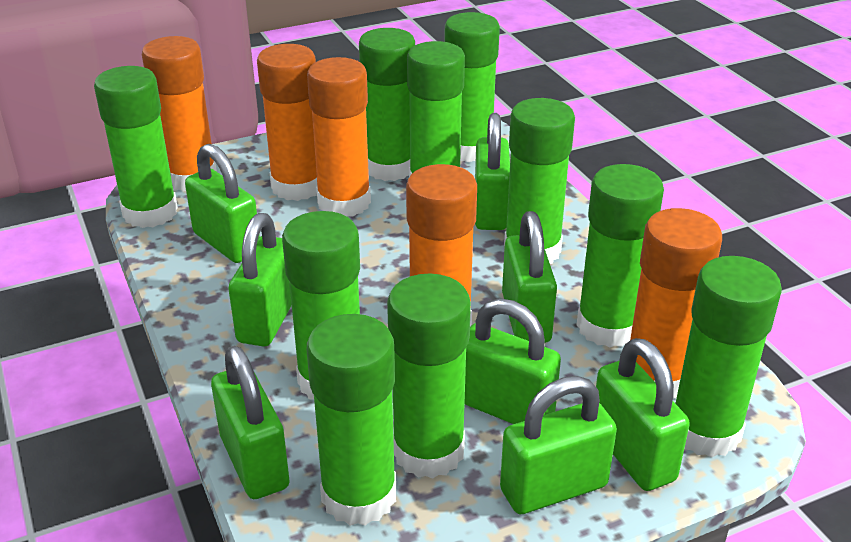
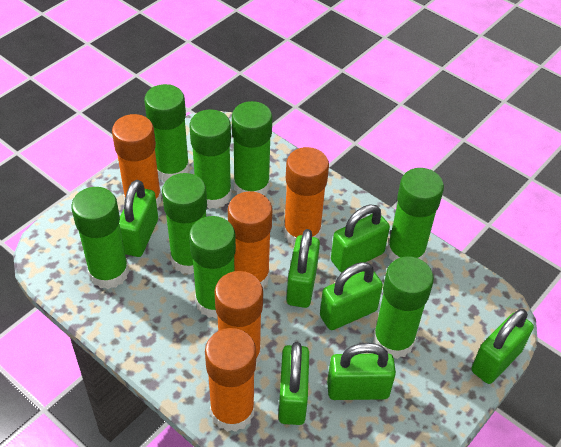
green glue stick: [94,66,178,228] [282,211,360,400] [307,314,396,526] [359,28,415,181] [387,274,471,479] [407,41,465,177] [444,12,500,162] [504,98,575,264] [577,164,664,347] [675,256,782,457] = 10 -> [71,187,129,289] [144,84,190,182] [162,173,207,275] [189,109,231,209] [189,216,236,319] [232,101,272,195] [373,256,434,359] [387,168,444,261] = 8
green padlock: [185,144,260,263] [211,346,290,499] [228,213,292,346] [464,298,561,424] [475,113,510,230] [500,376,617,514] [502,211,557,343] [596,338,690,491] = 8 -> [119,180,158,257] [278,342,309,425] [287,229,320,308] [320,262,383,330] [327,343,396,400] [331,204,390,273] [471,309,534,384] = 7

